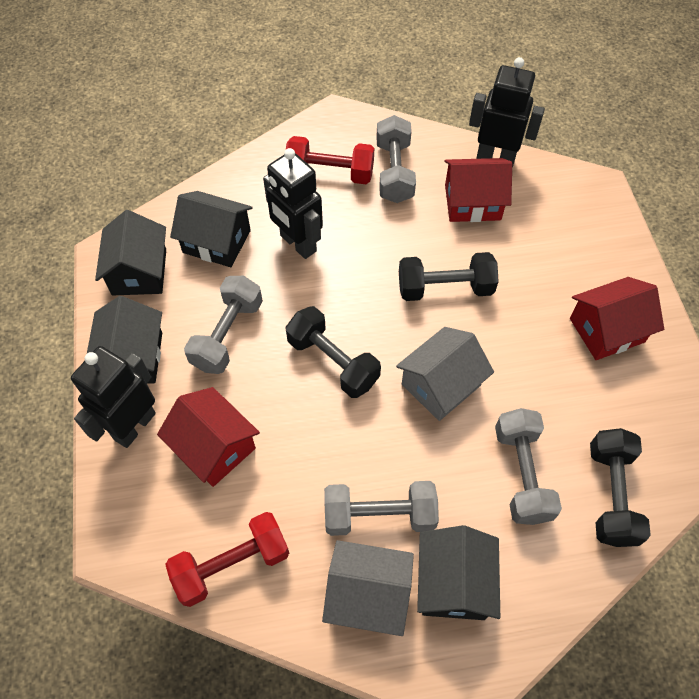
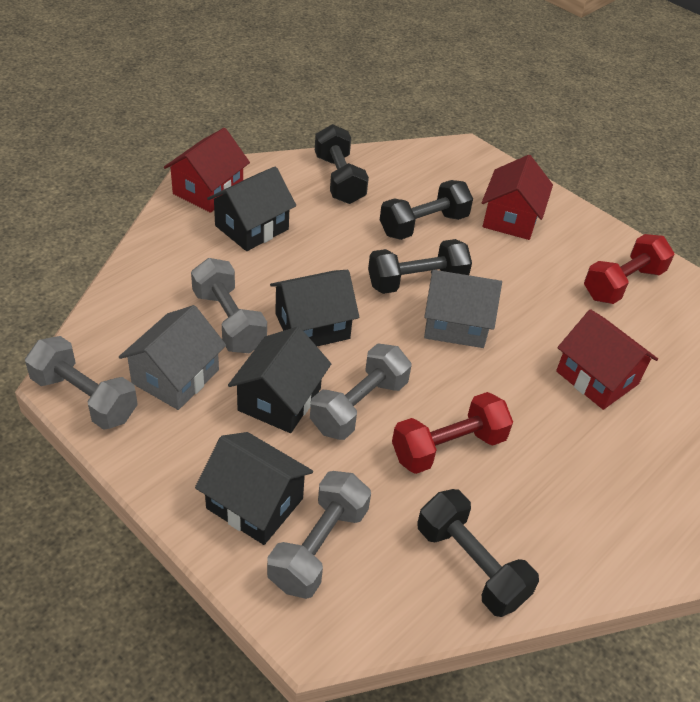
black dumbbell: [285,306,381,398] [399,252,499,301] [590,428,651,547] = 3 -> [315,124,369,204] [368,239,472,294] [380,180,473,240] [418,489,539,617] = 4
black robot: [71,346,156,448] [263,148,323,259] [469,57,545,167] = 3 -> none = 0

